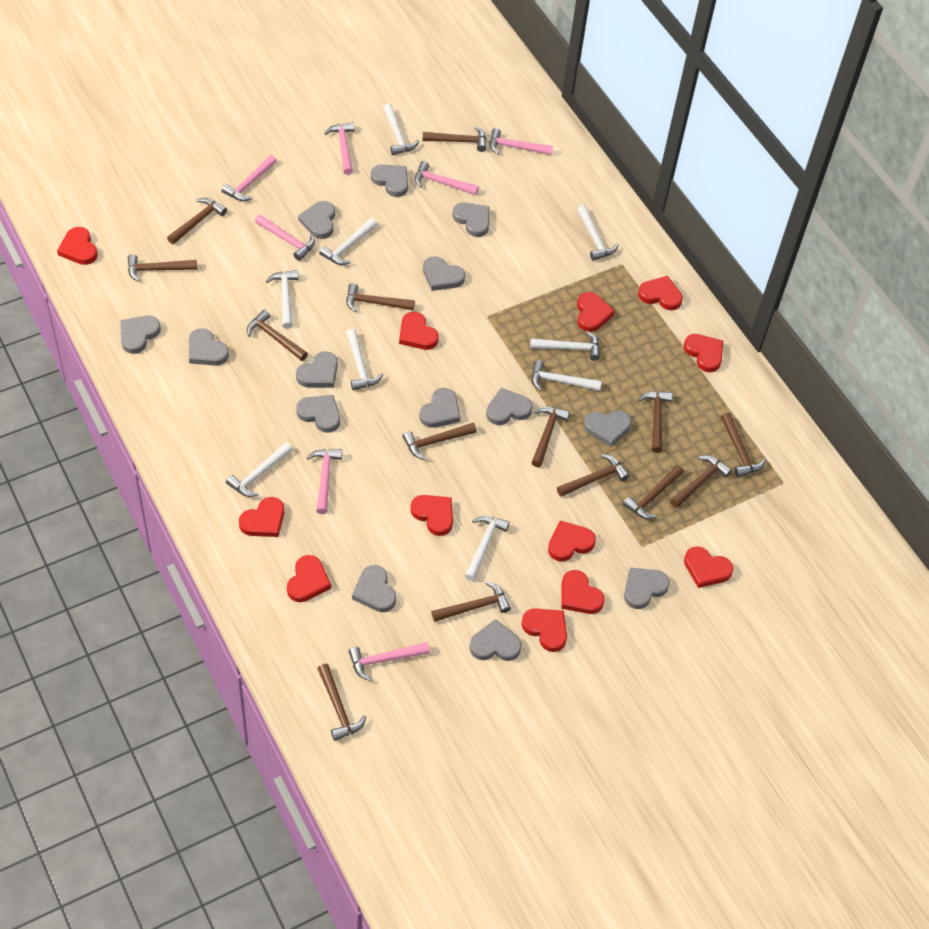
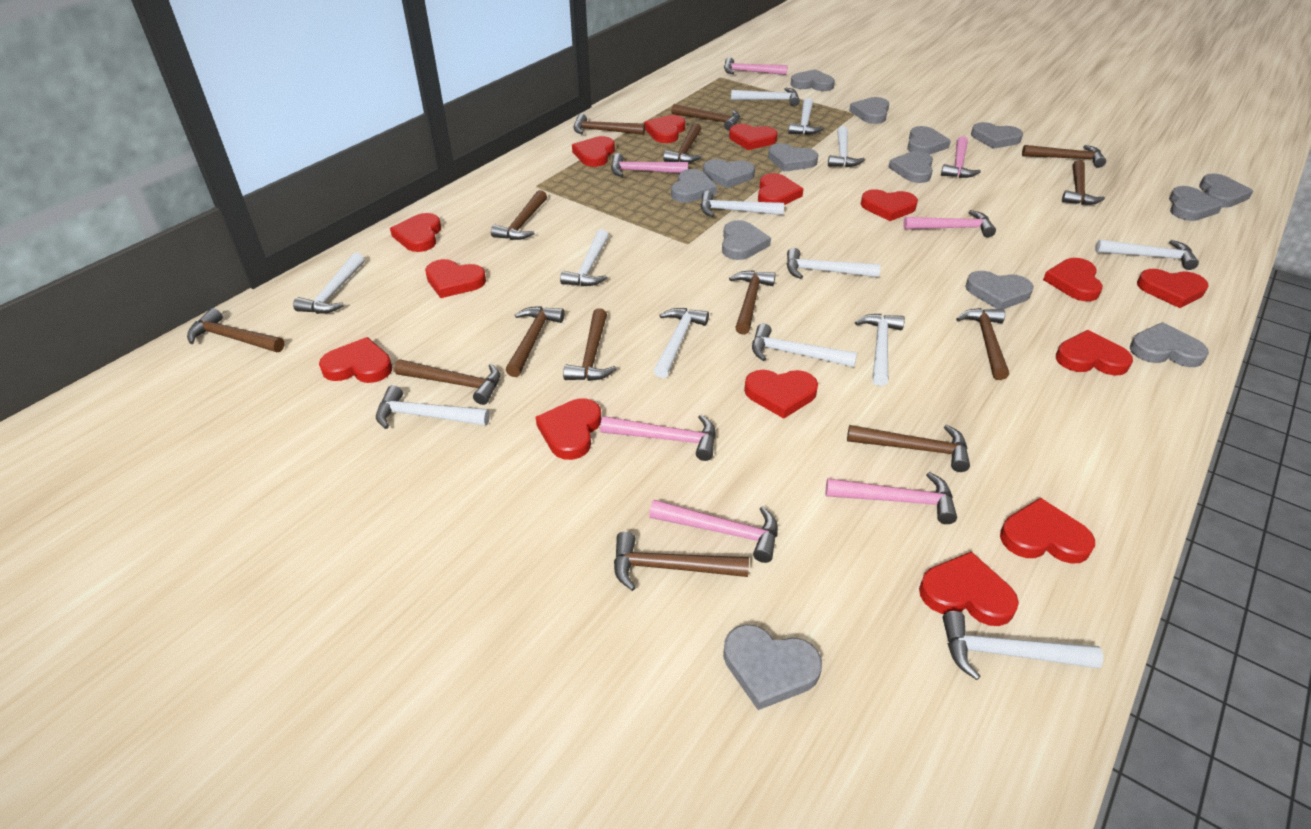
red heart: [57,227,98,265] [239,497,284,537] [287,555,331,602] [399,312,439,350] [410,495,453,536] [522,608,567,652] [548,521,596,562] [561,570,605,614] [577,292,615,332] [638,276,683,310] [684,334,723,372] [684,546,733,588] = 12 -> [319,337,392,383] [390,213,441,252] [425,259,486,298] [536,398,601,460] [572,136,615,167] [645,115,685,143] [729,124,778,150] [744,370,818,419] [758,173,803,205] [861,189,918,221] [919,551,1019,626] [1000,498,1095,564] [1043,258,1103,301] [1056,330,1133,376] [1137,269,1209,308] = 15
white hammer: [226,442,292,497] [266,270,298,329] [319,218,377,265] [346,329,383,391] [383,104,419,155] [465,516,510,581] [530,331,600,361] [532,360,602,391] [577,205,619,261] = 9 -> [293,253,364,314] [376,385,490,429] [560,229,609,286] [654,308,709,378] [701,191,784,217] [731,88,800,106] [752,323,857,367] [787,248,880,279] [788,98,824,135] [828,126,865,167] [855,314,905,386] [943,611,1103,680] [1095,240,1199,270] = 13

